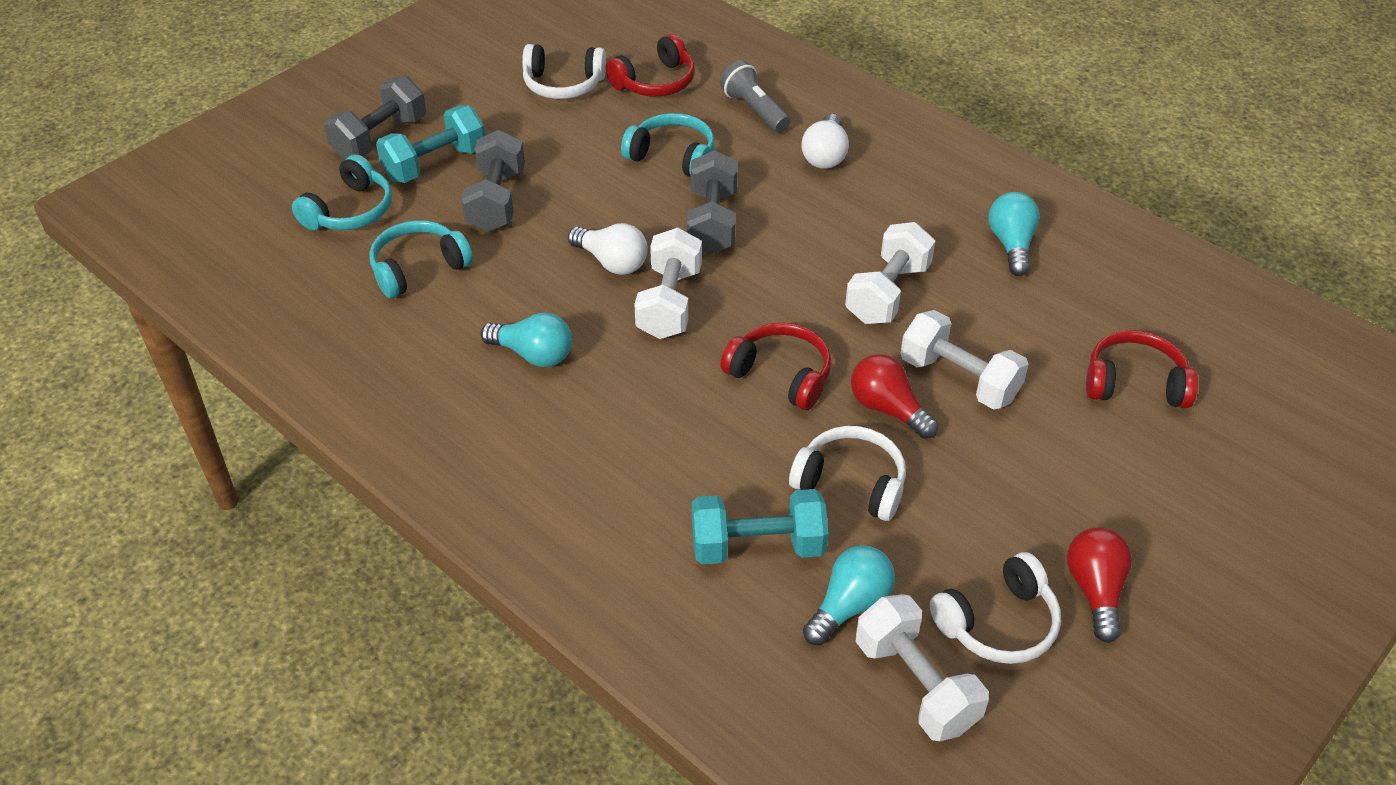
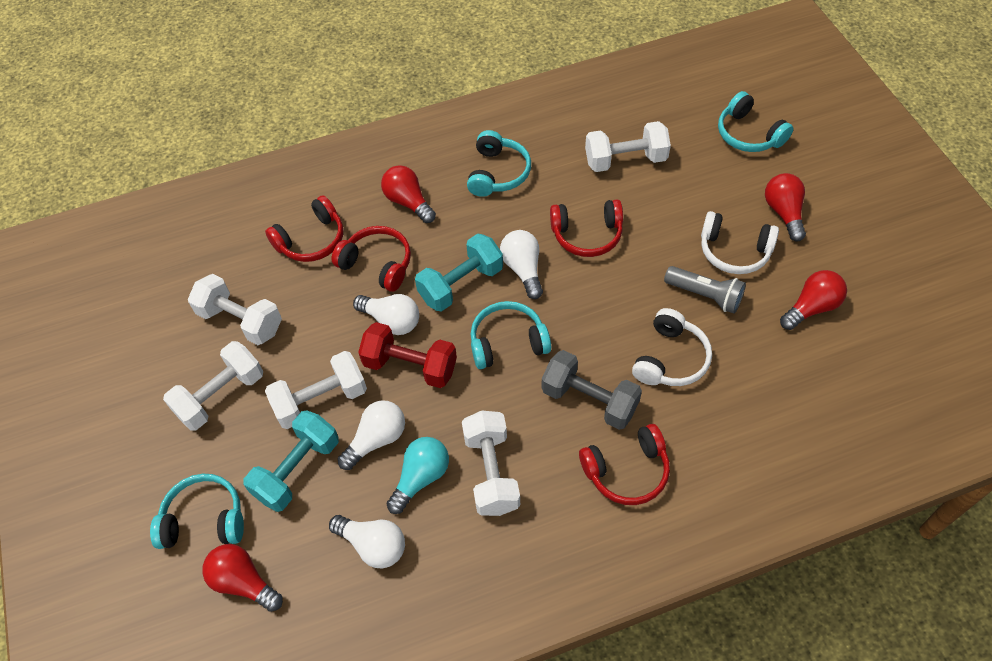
grey dumbbell: [324,75,426,160] [461,130,525,232] [687,150,738,254] = 3 -> [542,350,642,430] = 1
red dumbbell: none = 0 -> [358,322,457,388] = 1
red headphones: [606,34,695,97] [720,323,831,410] [1086,330,1198,408] = 3 -> [265,195,343,262] [331,226,411,292] [550,200,623,257] [579,424,670,505] = 4
red light bulb: [851,354,939,439] [1067,528,1132,643] = 2 -> [202,544,283,612] [381,165,436,223] [765,173,806,241] [780,270,847,330] = 4
turquoise headphones: [292,154,392,230] [369,220,473,298] [621,113,715,177] = 3 -> [150,474,244,549] [467,130,531,197] [471,301,551,369] [718,91,793,152] = 4
turquoise light bulb: [481,313,572,367] [803,545,895,645] [988,192,1040,276] = 3 -> [387,437,449,514] = 1
white dumbbell: [634,228,702,339] [845,222,935,324] [856,594,989,741] [900,310,1029,410] = 4 -> [163,341,263,431] [188,274,282,345] [265,351,367,429] [462,411,520,516] [585,121,671,172] = 5
white headphones: [522,44,606,99] [789,426,906,521] [930,552,1061,664] = 3 -> [632,308,712,386] [701,211,779,274] = 2
white light bulb: [568,223,647,275] [801,114,849,169] = 2 -> [329,515,405,568] [338,400,405,470] [353,294,419,335] [500,230,543,299] = 4

